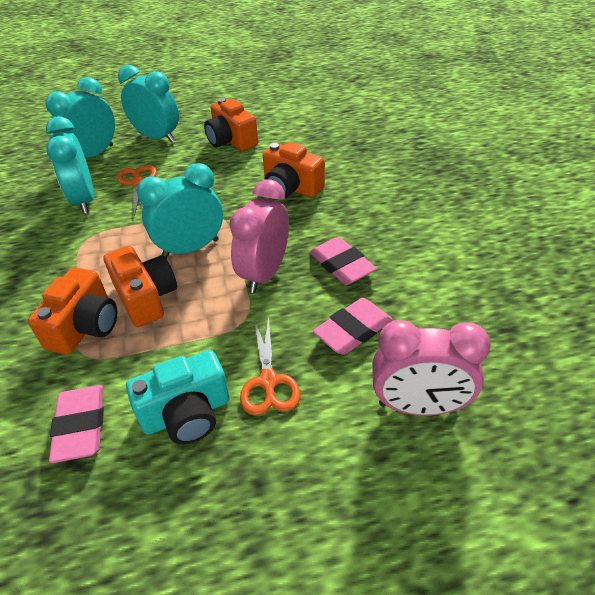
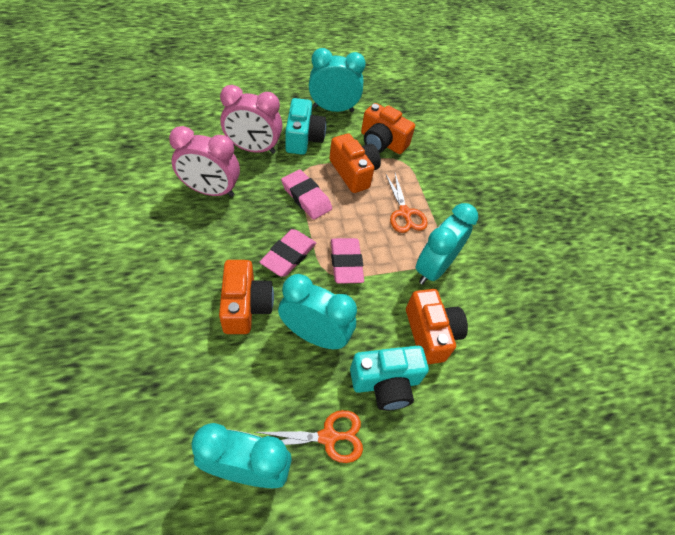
turquoise camera: [126,350,230,444] = 1 -> [285,98,327,155] [350,346,429,411] = 2

